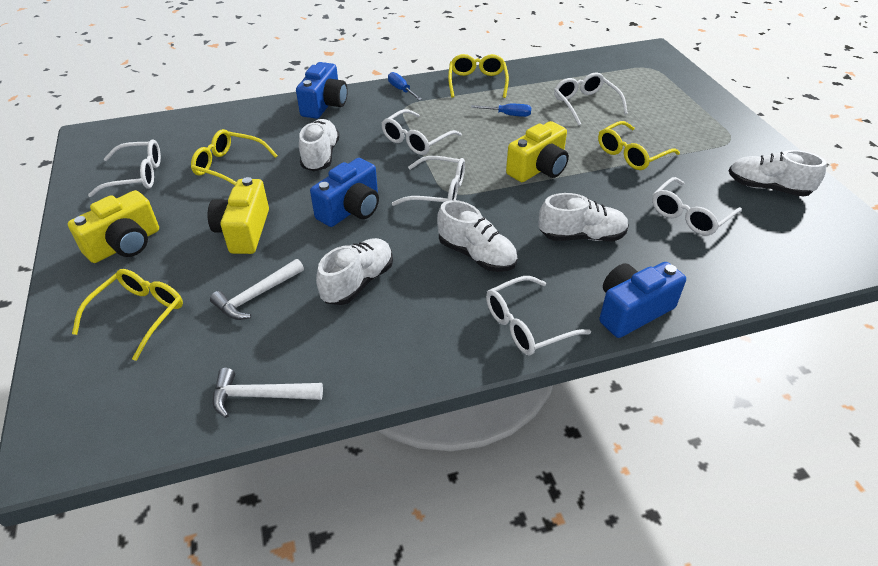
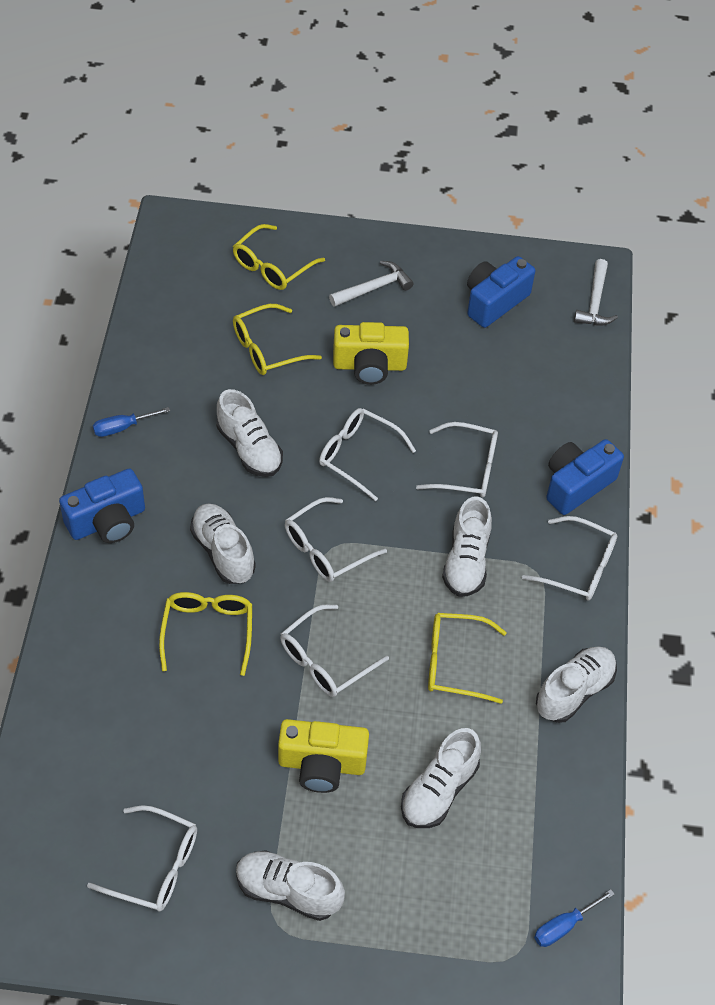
white shoe: [299,119,340,171] [316,238,393,305] [437,200,518,272] [538,193,629,241] [729,150,827,197] = 5 -> [190,503,256,584] [216,389,283,477] [236,850,345,921] [401,728,481,828] [442,496,492,597] [536,646,617,723] = 6
yellow camera: [68,190,159,263] [207,177,269,254] [506,121,569,182] = 3 -> [278,719,369,793] [333,322,409,385] = 2

